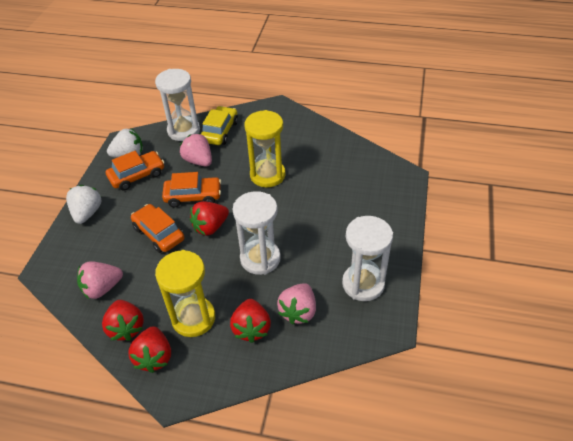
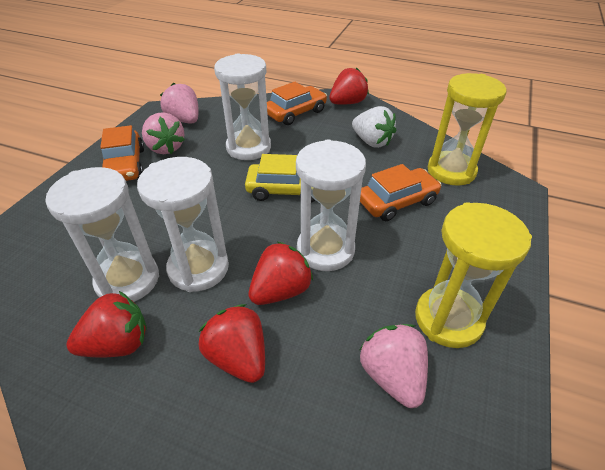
white hourglass: [155,69,200,141] [233,191,281,275] [342,216,393,301] = 3 -> [46,167,159,302] [137,157,229,292] [214,54,271,160] [296,139,366,271] = 4
white strawberry: [66,185,102,224] [107,129,143,158] = 2 -> [352,106,396,148] = 1

